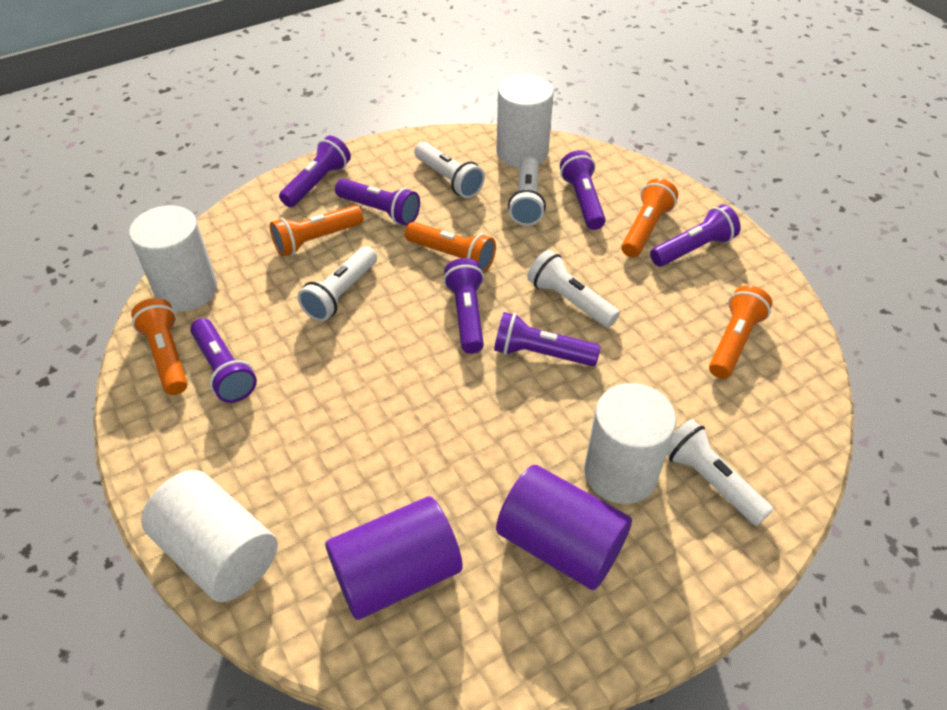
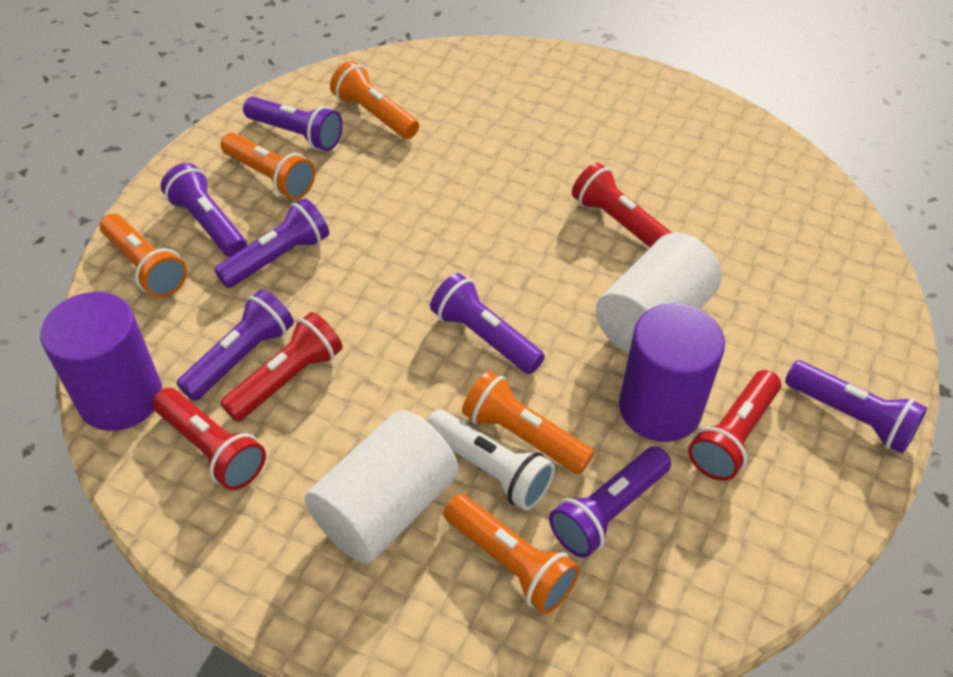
red flashlight: none = 0 -> [153,388,266,490] [220,312,343,422] [572,163,672,247] [688,370,781,481] = 4
white cylinder: [129,205,218,312] [141,470,277,602] [496,74,553,168] [584,383,676,504] = 4 -> [305,410,459,564] [596,232,722,354] = 2
white flashlight: [298,246,377,322] [414,142,485,198] [508,157,546,226] [527,250,620,328] [666,419,773,526] = 5 -> [426,410,555,510] = 1

